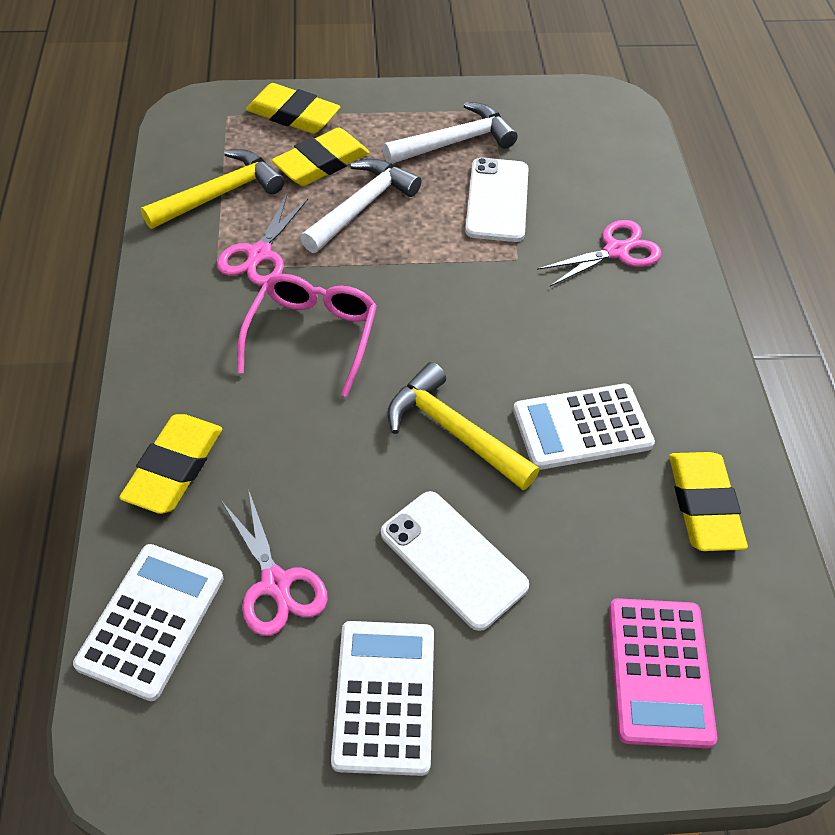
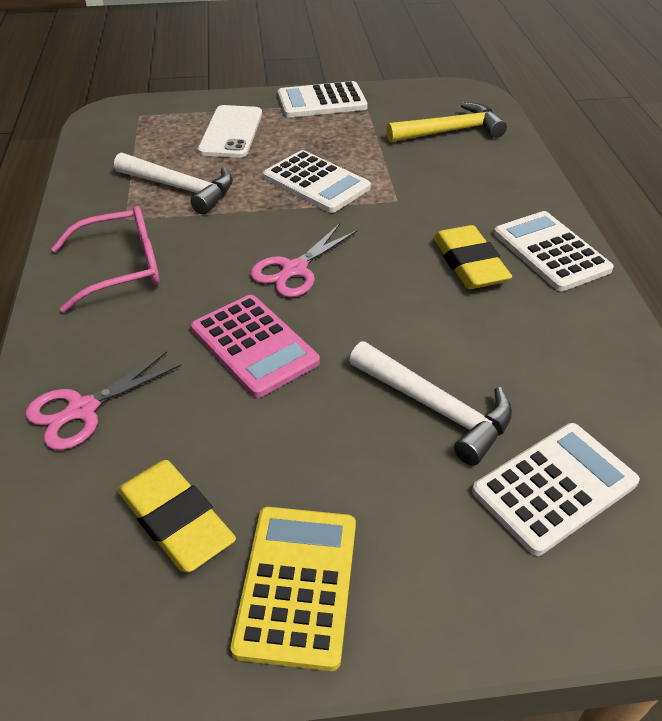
pink scissors: [217,195,308,285] [222,489,328,636] [537,220,662,286] = 3 -> [26,351,181,450] [251,224,358,297] = 2
white calculator: [73,544,224,701] [331,621,434,776] [513,384,655,470] = 3 -> [263,150,371,213] [278,81,368,118] [472,423,640,556] [494,211,614,291] = 4
white phone: [381,491,529,631] [465,157,529,242] = 2 -> [198,105,262,158] = 1
yellow calculator: none = 0 -> [231,507,356,671] = 1
yellow eraser: [119,414,222,514] [246,83,340,134] [272,128,370,186] [669,452,748,551] = 4 -> [117,460,236,572] [433,225,512,289] = 2
yellow hammer: [141,149,284,229] [387,362,539,490] = 2 -> [386,102,507,142] = 1

